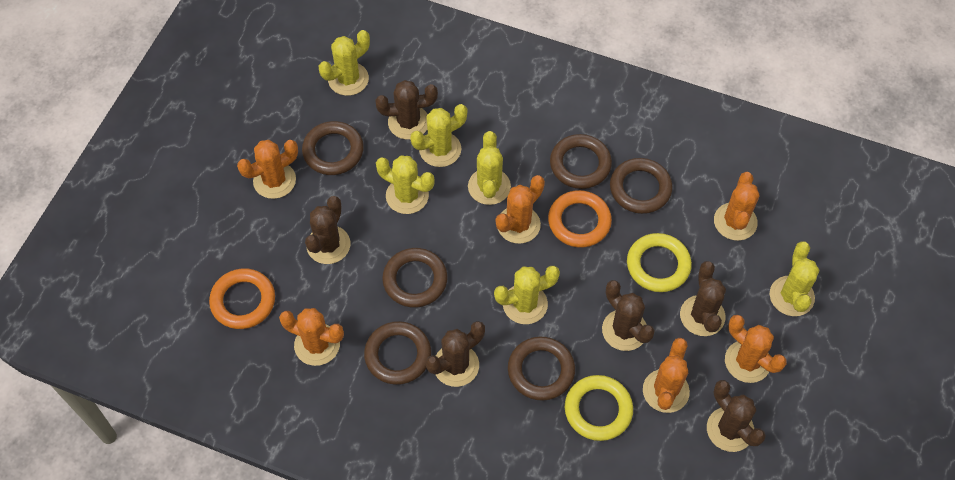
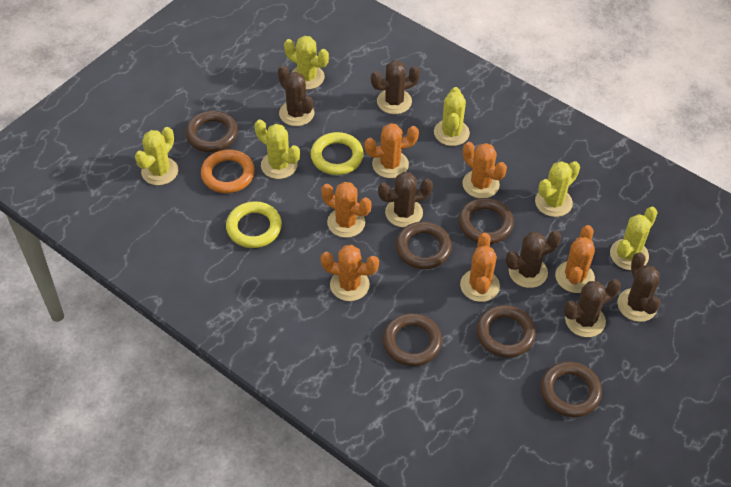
orange ring: [209,268,275,329] [548,190,612,248] = 2 -> [201,149,255,193] = 1

